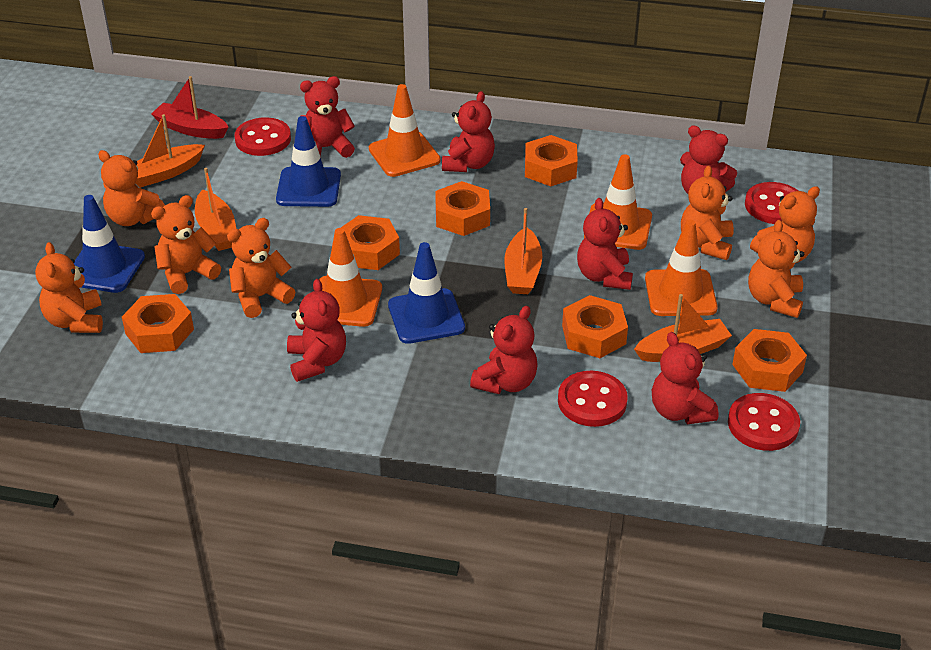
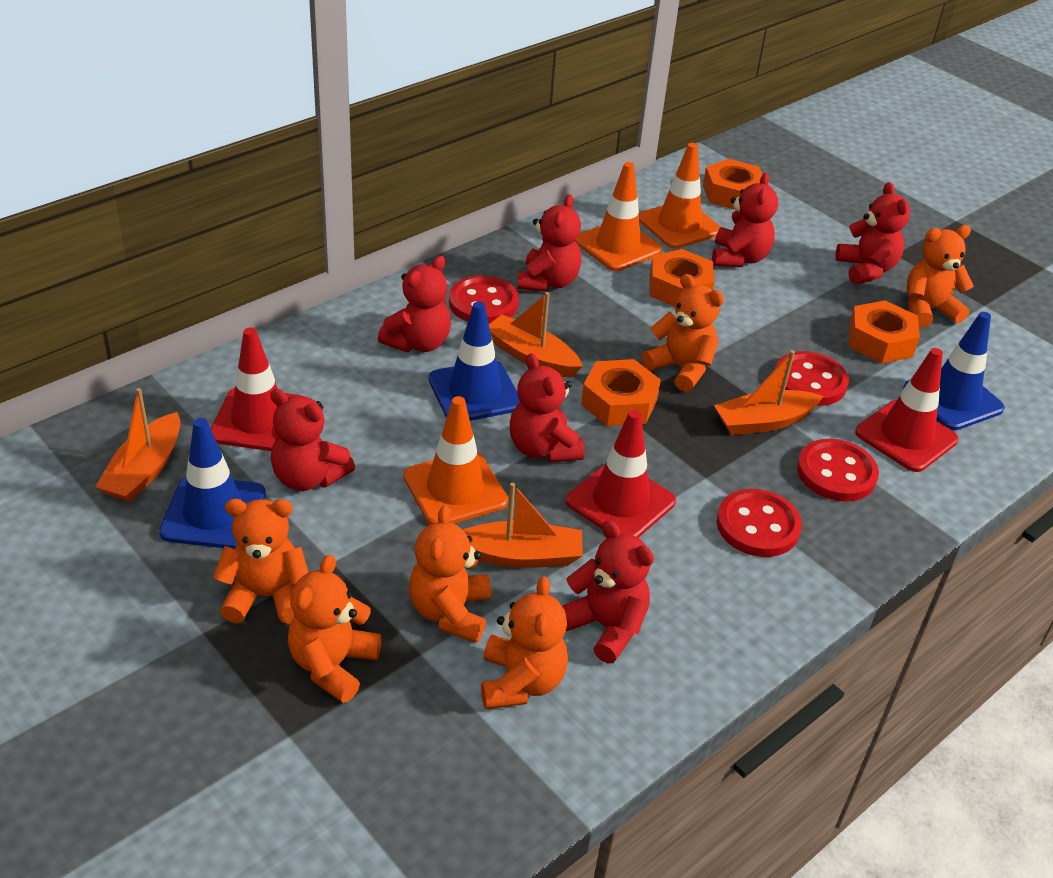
orange nut: [122,294,194,353] [341,215,400,270] [435,181,490,236] [525,135,578,186] [562,295,628,358] [732,329,807,392] = 6 -> [581,359,661,426] [649,249,715,307] [703,159,763,210] [849,300,920,363] = 4
orange teddy bear: [35,242,103,333] [98,150,165,226] [151,195,221,294] [227,218,296,318] [681,166,734,260] [748,220,805,318] [750,186,820,263] = 7 -> [213,499,309,624] [288,555,381,703] [409,505,491,643] [481,576,568,709] [642,274,724,392] [907,225,974,328] = 6
orange traffic cone: [319,228,382,327] [369,84,441,177] [584,154,652,250] [645,219,718,316] = 4 -> [403,396,508,524] [575,162,662,271] [639,143,720,249] = 3
red boat: [151,76,229,139] = 1 -> none = 0
red traffic cone: none = 0 -> [211,327,297,451] [566,410,676,538] [855,348,958,472] = 3

